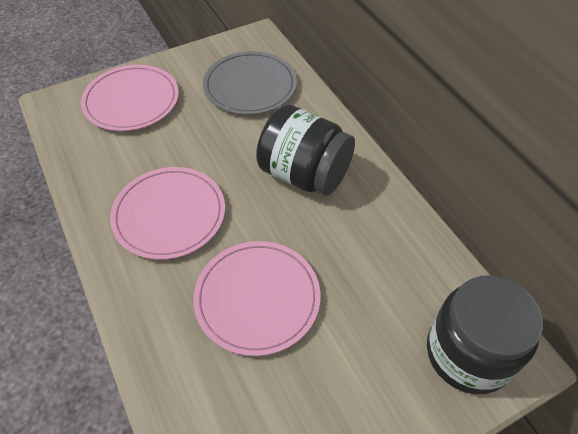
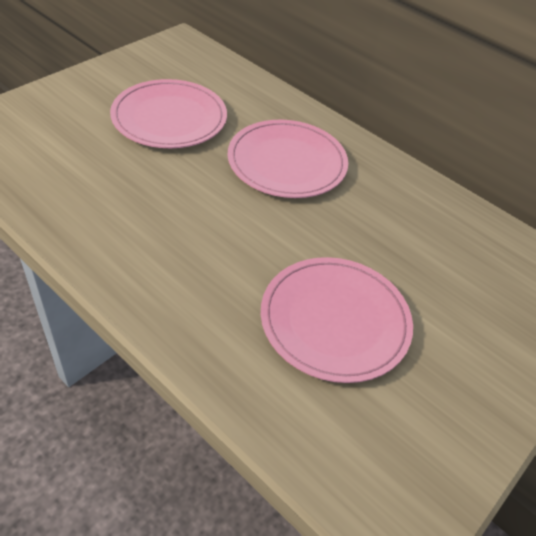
black jar: [256,105,355,196] [427,275,543,394] = 2 -> none = 0
grey plate: [203,51,297,115] = 1 -> none = 0

